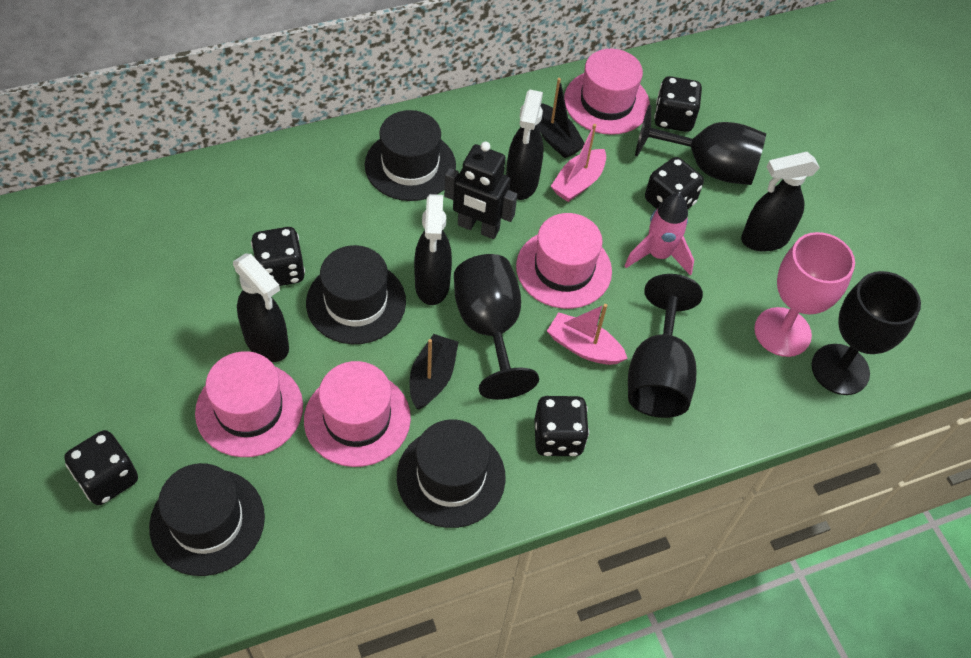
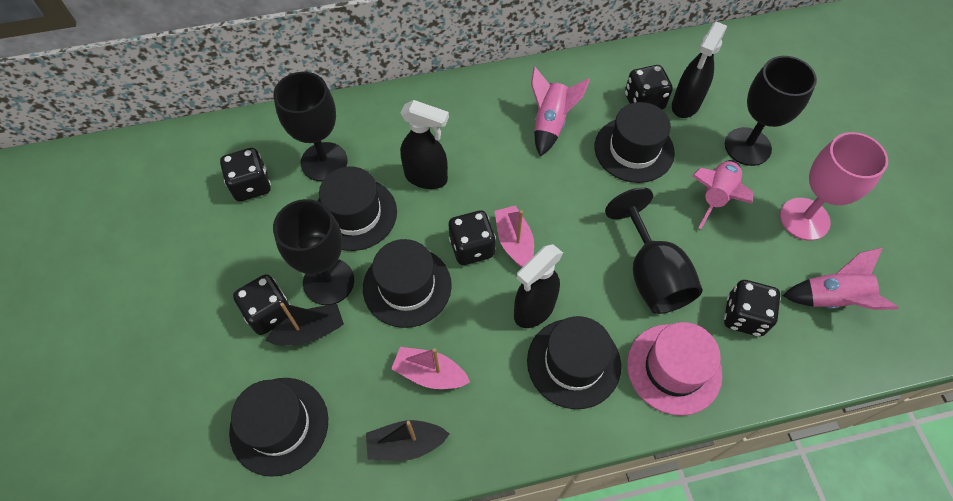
black hat: [149,463,265,576] [306,245,406,344] [365,110,456,201] [397,419,506,528] = 4 -> [229,378,328,477] [318,166,397,251] [363,239,452,328] [527,316,621,409] [595,102,675,183] = 5
black robot: [444,142,517,239] = 1 -> none = 0
black spray bottle: [233,254,289,362] [414,194,452,305] [506,90,544,200] [741,152,820,252] = 4 -> [400,100,449,189] [514,244,563,328] [672,22,727,118] = 3
pink hat: [195,351,303,457] [304,361,411,467] [516,213,612,309] [564,49,650,135] = 4 -> [627,322,722,416] = 1
pink rocket: [624,193,694,276] = 1 -> [531,66,590,157] [692,160,753,229] [783,247,898,310] = 3

